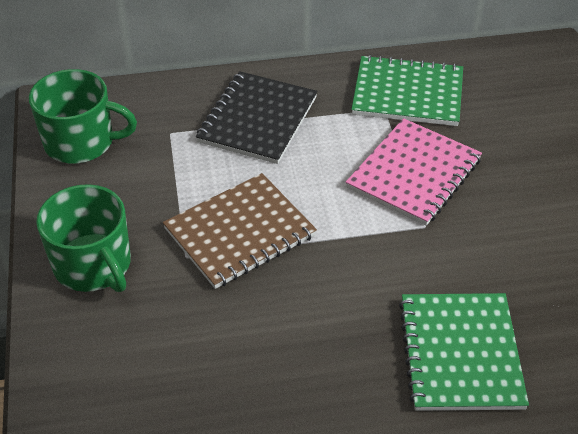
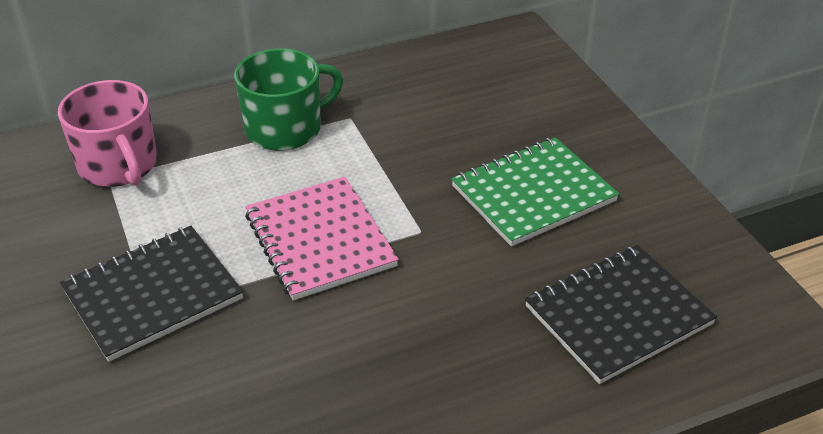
black notebook: [196,71,317,164] = 1 -> [60,226,243,362] [525,245,717,384] = 2
brown notebook: [163,173,317,289] = 1 -> none = 0
green mug: [29,69,137,163] [36,184,131,292] = 2 -> [234,48,343,151] = 1
green notebook: [351,55,463,126] [399,293,529,411] = 2 -> [451,137,619,246] = 1
pink mug: none = 0 -> [58,80,157,187] = 1

